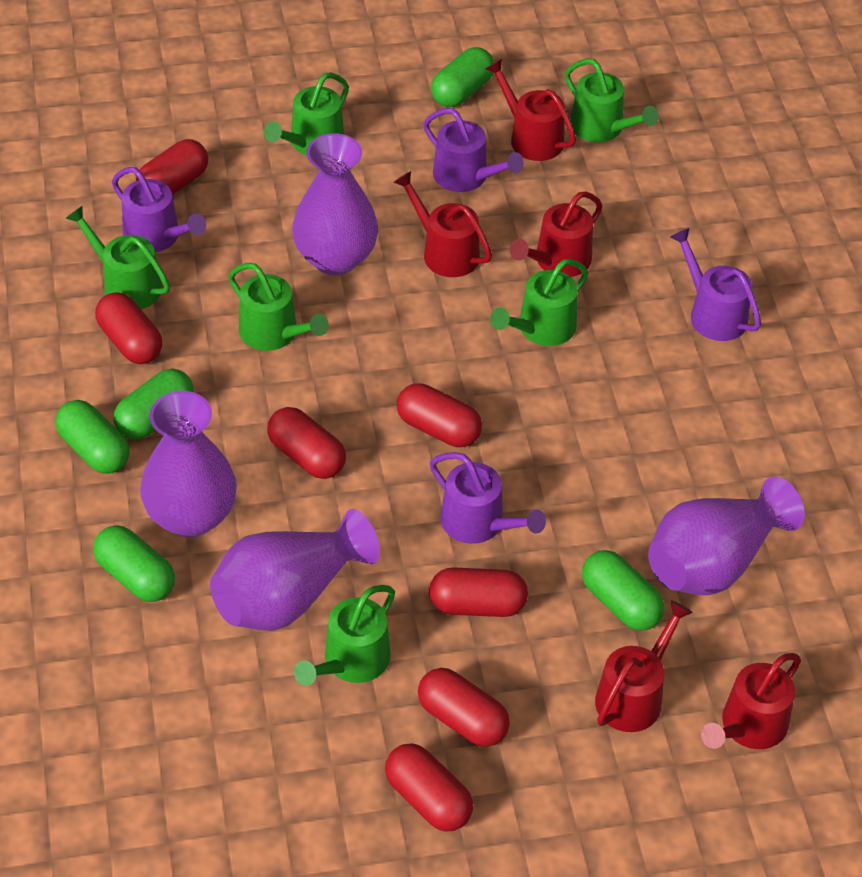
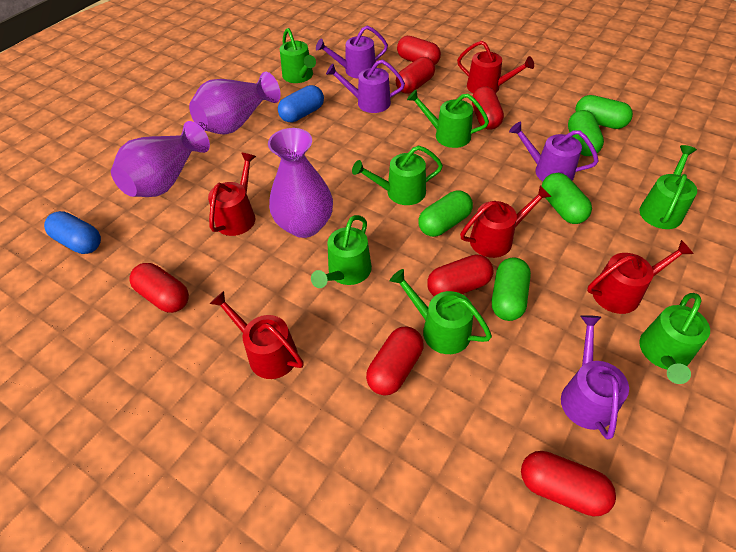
blue capsule: none = 0 -> [44,211,101,254] [278,85,324,122] = 2
green watering can: [65,206,170,309] [228,263,329,351] [264,72,349,156] [294,585,395,686] [490,259,588,346] [565,58,658,142] = 6 -> [280,28,316,83] [311,215,372,288] [352,146,443,205] [390,269,492,354] [407,89,489,148] [639,145,697,229] [639,293,710,384] = 7
purple vase: [140,391,237,537] [210,509,380,631] [292,133,378,275] [648,476,805,595] = 4 -> [111,121,210,197] [189,72,281,134] [268,128,333,238] = 3

